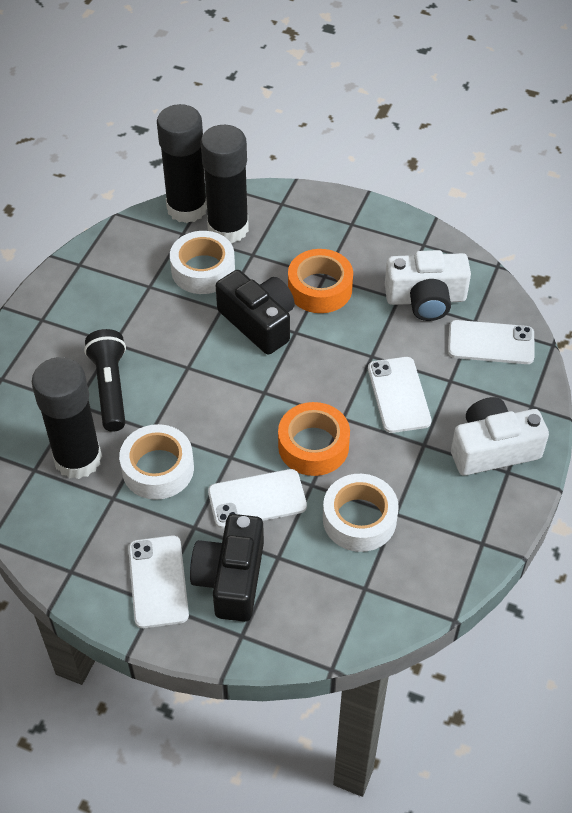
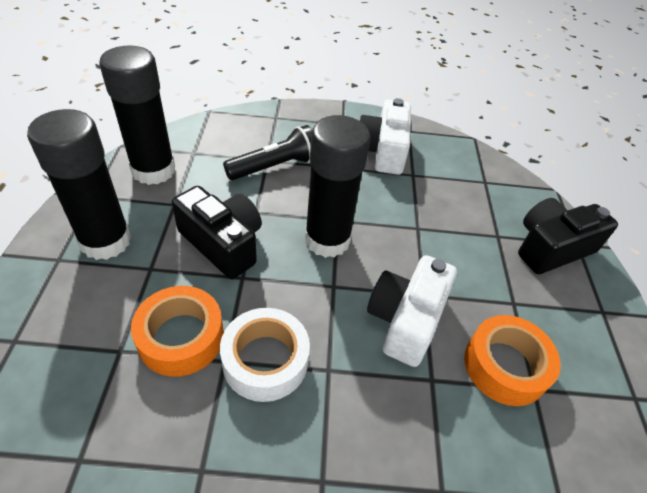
white phone: [128,536,189,628] [208,469,307,529] [368,357,432,433] [448,320,535,364] = 4 -> none = 0
white tape: [119,424,194,500] [170,231,235,294] [323,474,399,552] = 3 -> [220,308,310,402] = 1

